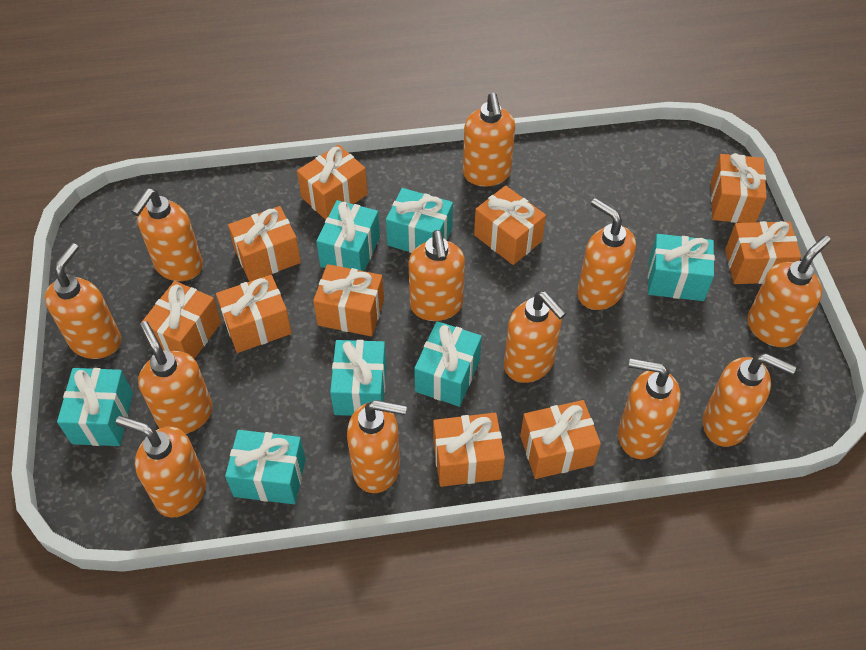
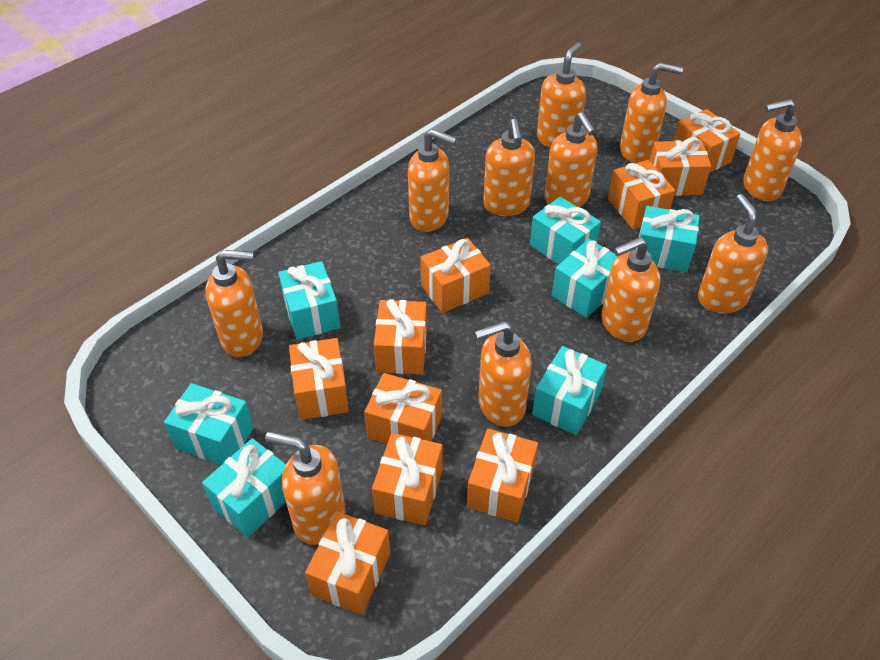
orange soap dispenser: [44,243,121,359] [116,416,206,517] [131,189,203,281] [138,321,213,434] [347,400,407,493] [409,230,465,321] [463,93,515,187] [504,291,567,383] [577,198,636,310] [618,358,681,459] [703,354,796,447] [747,236,831,347] = 12 -> [206,250,263,357] [265,432,345,545] [408,129,457,232] [475,321,532,427] [483,119,535,216] [537,42,586,148] [545,112,598,207] [601,237,660,342] [620,63,683,163] [698,194,768,313] [743,99,802,201] = 11

